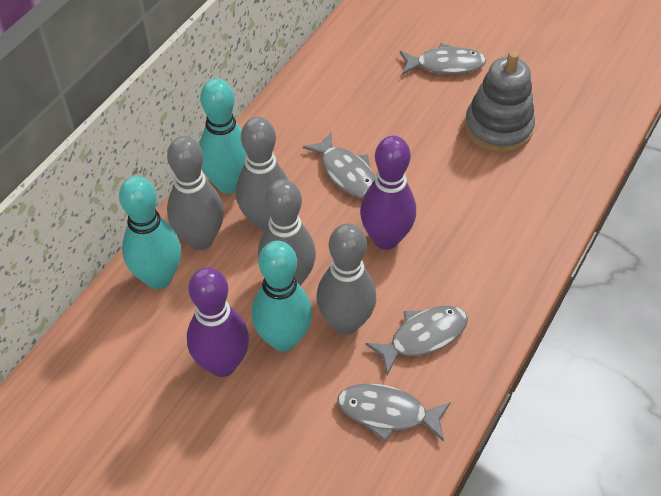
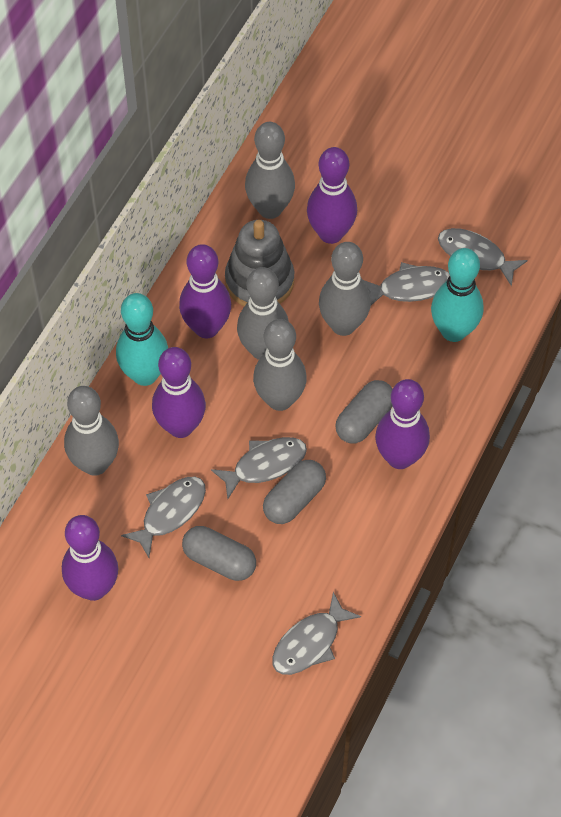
grey bowling pin: [167,136,224,250] [236,117,288,231] [258,179,316,286] [316,223,377,335] = 4 -> [64,386,119,476] [237,267,289,360] [245,122,295,219] [253,319,307,411] [319,242,371,336] = 5
grey capsule: none = 0 -> [182,526,256,581] [263,460,326,524] [335,380,393,443] = 3
grey fish: [303,132,375,198] [337,384,451,442] [366,306,468,375] [400,43,486,75] = 4 -> [121,477,206,558] [211,437,307,499] [272,592,361,675] [363,262,450,305] [438,228,528,287] = 5
purple bowling pin: [187,267,249,377] [360,136,416,250] = 2 -> [62,515,118,601] [152,347,206,438] [179,244,231,338] [307,147,357,244] [375,379,430,469] = 5
turquoise bowling pin: [119,176,181,289] [199,79,247,194] [252,241,312,351] = 3 -> [116,293,168,386] [431,248,484,342] = 2

